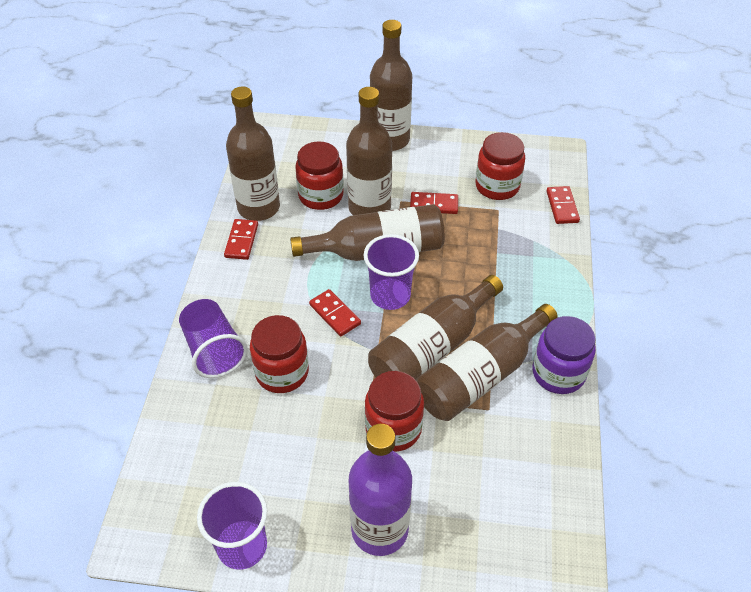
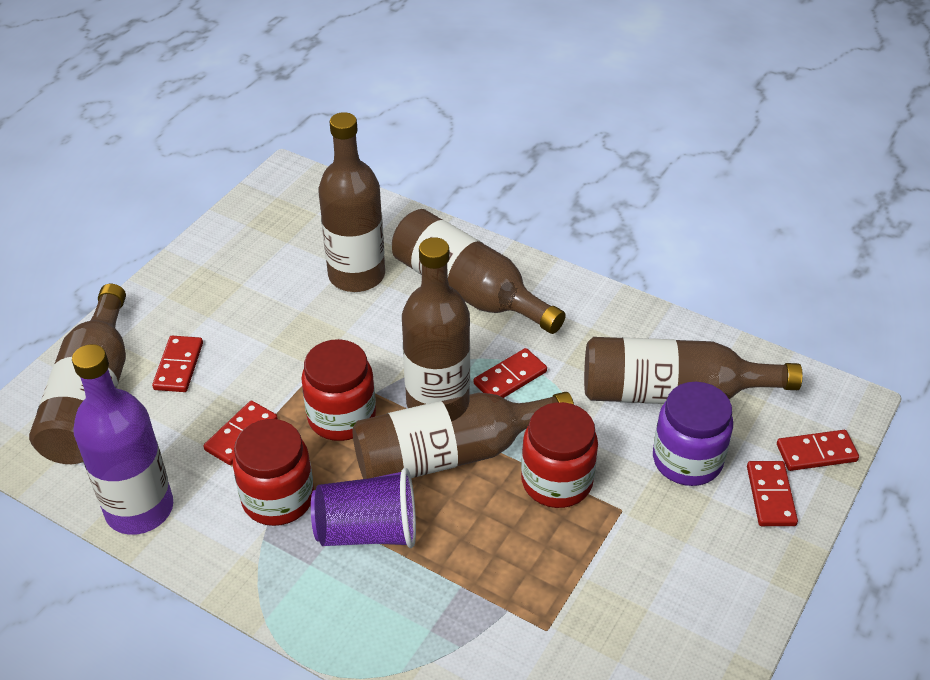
purple cup: [179,299,248,378] [197,482,267,570] [364,234,419,310] = 3 -> [311,468,416,548] = 1
red domino: [224,219,258,260] [309,289,361,336] [410,192,458,214] [547,186,580,224] = 4 -> [152,336,203,392] [203,401,278,465] [474,348,547,398] [747,461,798,526] [777,430,859,471] = 5
red jar: [250,315,309,393] [295,141,344,210] [365,371,424,452] [475,132,525,200] = 4 -> [233,419,314,526] [301,339,376,441] [521,402,598,508] = 3

